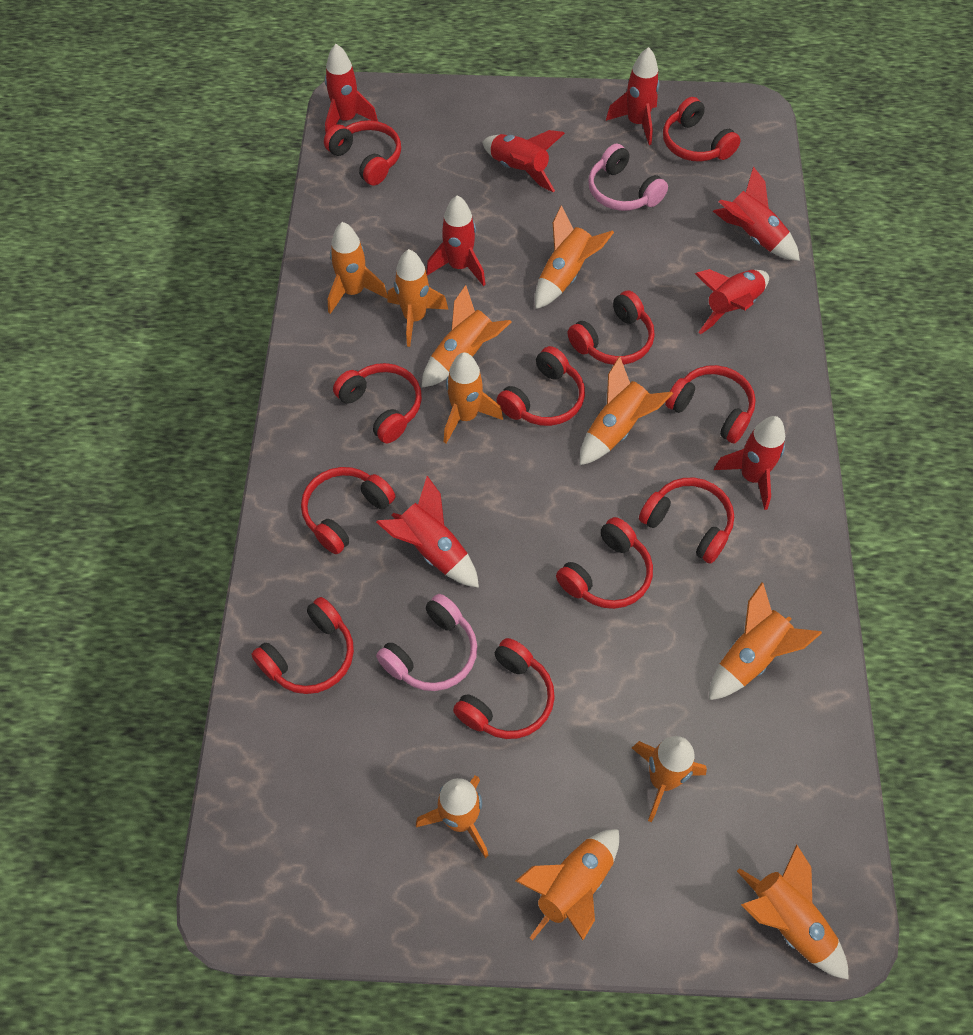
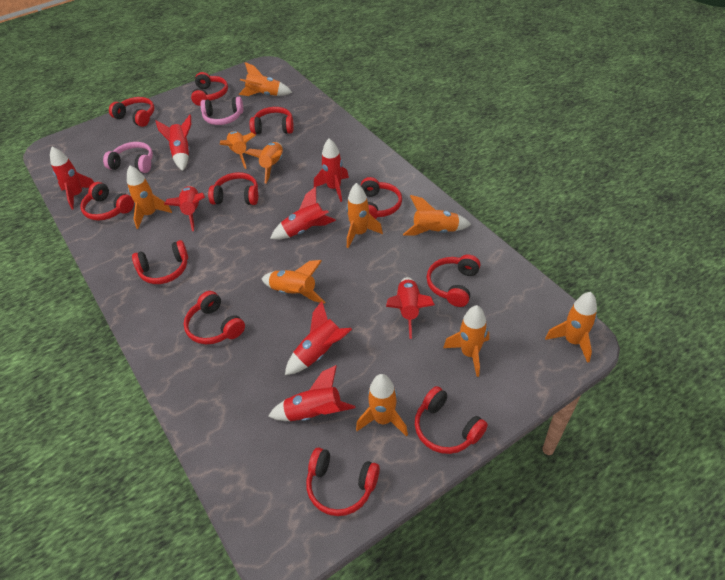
orange rocket: [328,222,388,314] [387,249,449,347] [416,776,489,858] [421,285,511,388] [444,352,503,444] [516,829,619,940] [535,205,614,309] [579,356,673,466] [632,736,707,822] [709,582,822,700] [737,845,849,980] = 11 -> [127,166,172,229] [220,131,256,169] [239,62,293,96] [245,142,283,184] [261,260,325,304] [346,183,383,248] [356,374,408,437] [403,195,471,235] [443,305,489,377] [545,292,597,363] = 10

